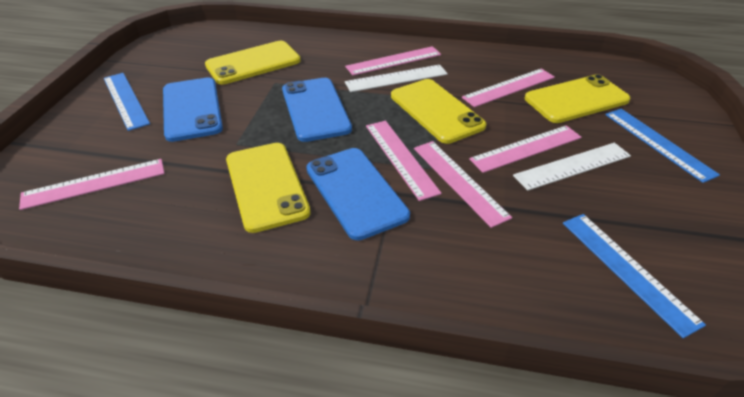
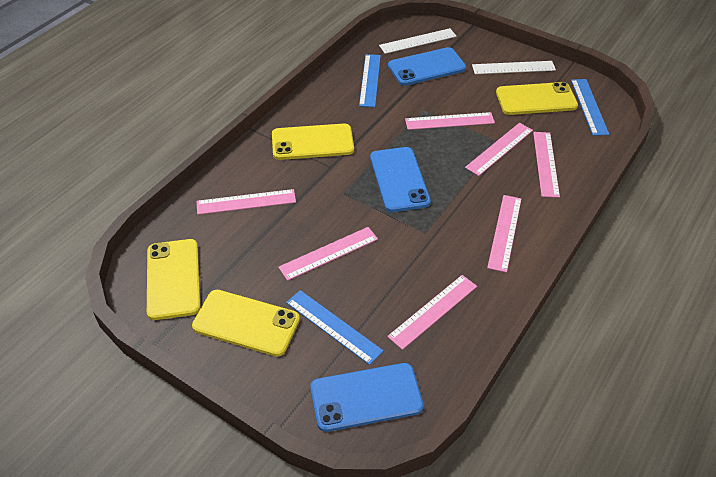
pink ruler: [19,159,165,210] [345,46,441,75] [366,121,442,201] [414,141,512,228] [462,69,555,107] [469,125,582,173] = 6 -> [197,189,296,215] [278,227,378,281] [387,275,477,350] [405,112,495,130] [465,123,533,176] [487,195,521,273] [533,132,560,198] = 7

